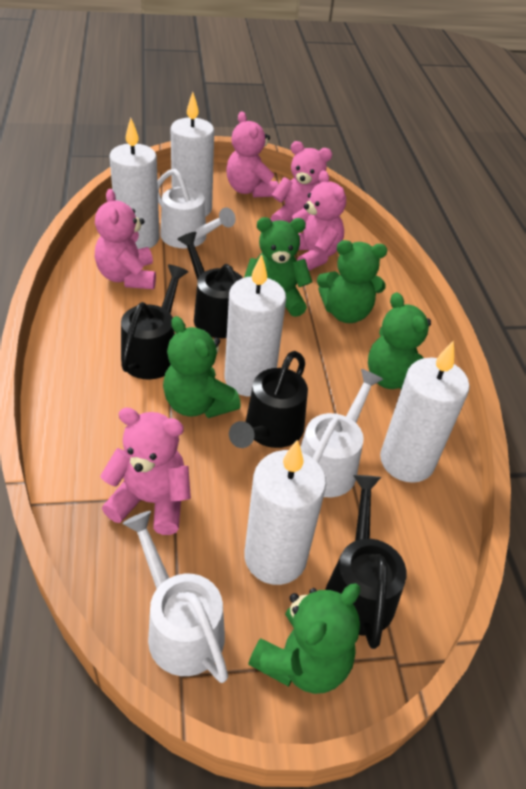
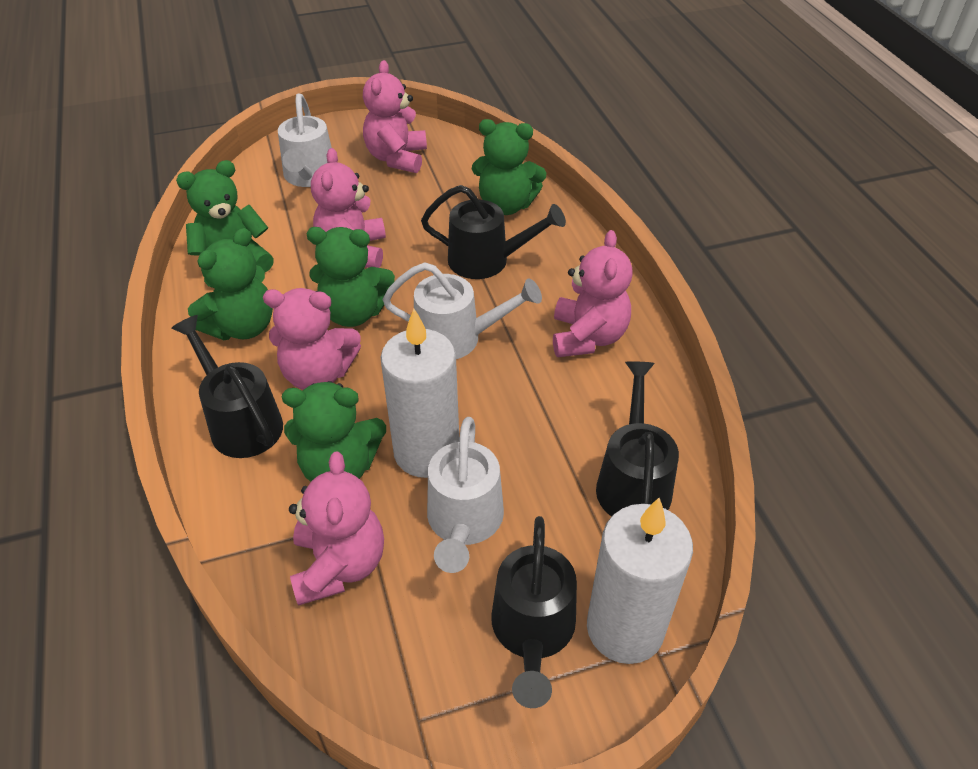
white candle: [110,118,160,249] [171,92,214,217] [224,254,286,397] [244,440,326,585] [380,340,469,483] = 5 -> [381,309,460,478] [587,498,693,664] = 2

